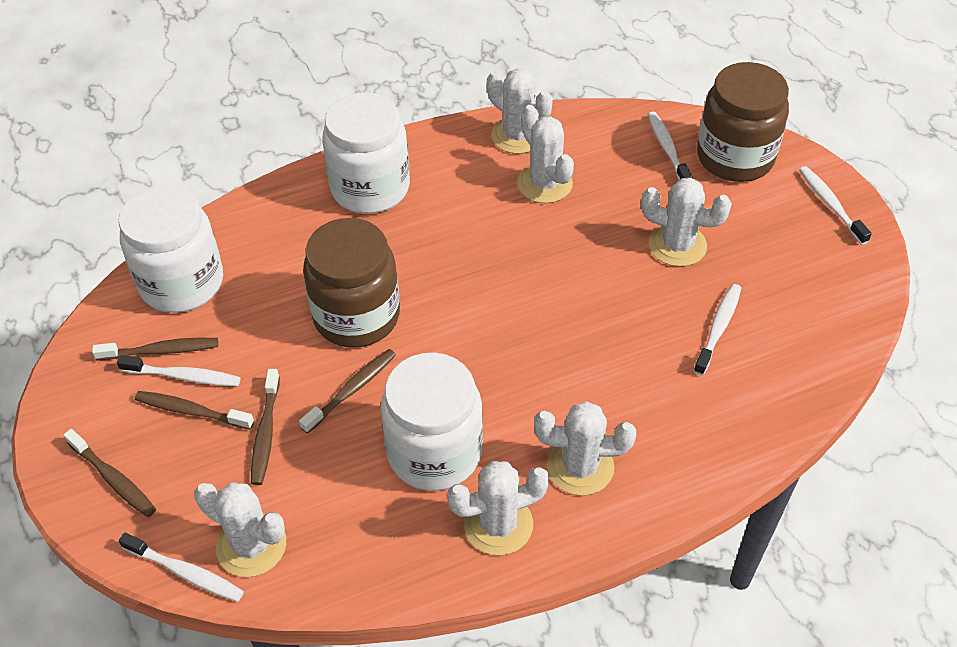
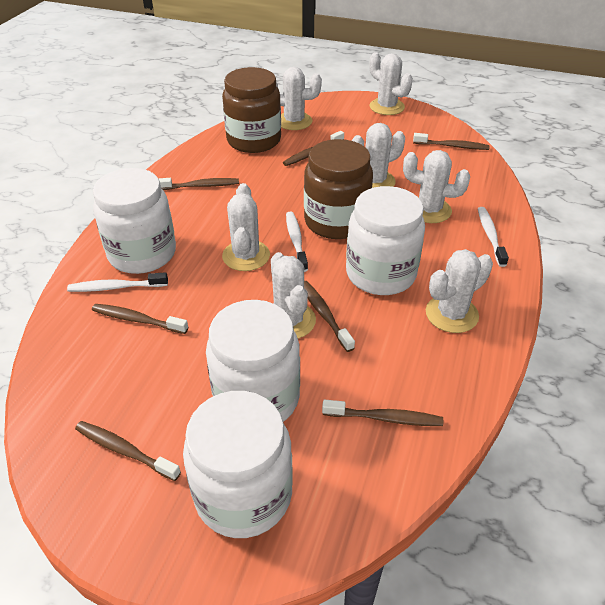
brown toothbrush: [63,429,156,517] [92,338,218,361] [135,391,254,430] [251,369,280,485] [299,349,396,434] = 5 -> [75,421,181,481] [92,304,188,334] [158,178,239,190] [283,131,344,166] [304,281,355,352] [322,400,443,426] [413,133,490,150] = 7
white cactus: [194,482,286,577] [447,461,549,555] [487,68,553,154] [517,105,574,203] [534,401,636,495] [641,178,732,267] = 6 -> [222,183,270,271] [271,252,316,339] [276,67,322,130] [351,123,405,188] [369,52,413,115] [403,150,470,223] [426,249,493,333] = 7
white jar: [118,185,223,313] [322,92,410,214] [381,353,483,491] = 3 -> [93,168,176,274] [183,391,293,538] [206,300,300,422] [346,186,425,295] = 4
white toothbrush: [117,355,241,386] [119,533,244,602] [647,112,692,180] [694,284,741,375] [799,166,872,245] = 5 -> [67,272,168,292] [286,212,308,272] [478,207,509,267] = 3

